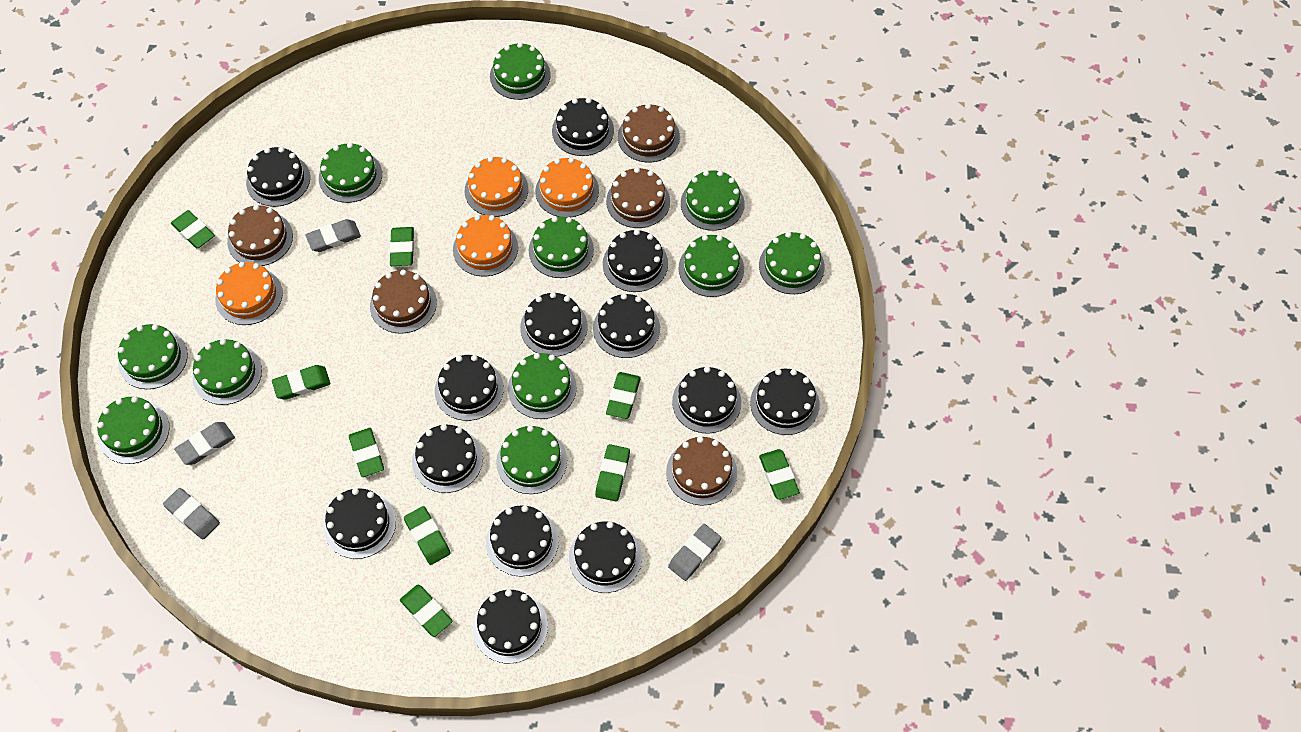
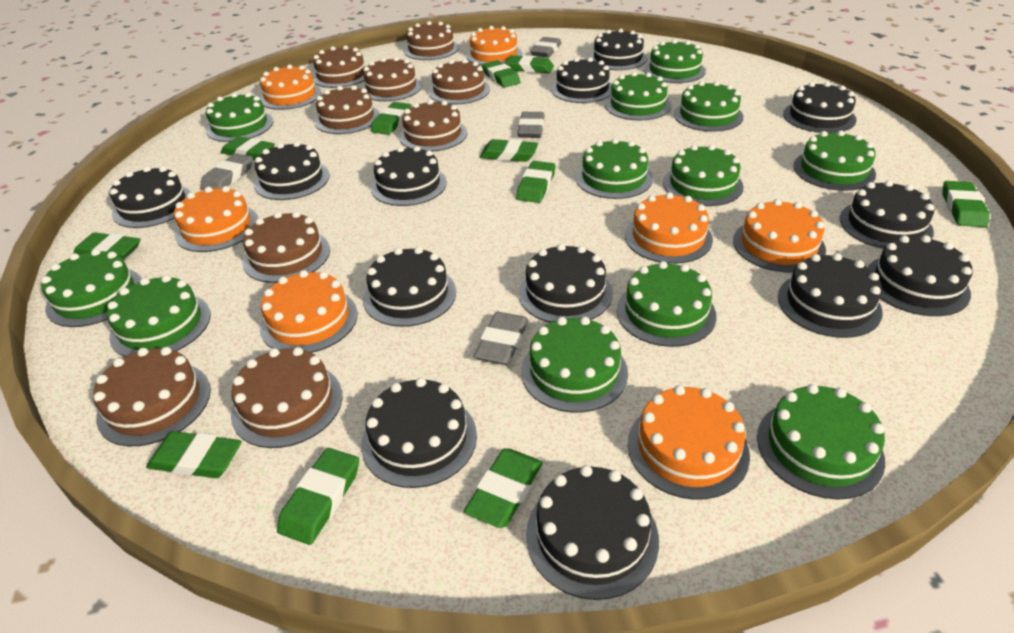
brown cake: [227,205,293,266] [370,270,437,334] [606,167,670,228] [618,103,680,162] [666,436,737,506] = 5 -> [93,347,211,446] [231,347,343,448] [242,211,330,283] [312,45,366,88] [314,85,380,134] [361,57,422,101] [399,100,467,152] [404,21,459,60] [428,59,490,104] = 9
green cake: [97,396,170,464] [118,324,188,389] [193,339,262,405] [319,143,382,203] [490,42,551,100] [496,425,567,494] [508,353,577,419] [529,216,594,278] [678,235,744,297] [681,170,745,231] [759,232,825,294] = 11 -> [41,249,142,327] [107,275,211,357] [206,93,273,142] [521,317,628,413] [576,138,653,199] [605,72,671,120] [617,261,717,347] [644,39,706,83] [663,145,743,206] [674,81,744,132] [757,384,885,499] [793,130,876,191] = 12
green eraser: [171,210,215,248] [272,365,330,400] [349,428,384,477] [389,227,414,266] [400,584,453,637] [404,506,451,565] [595,444,630,501] [606,372,641,419] [759,449,800,500] = 9 -> [74,232,141,260] [146,431,242,478] [221,136,275,160] [277,448,359,545] [371,102,412,135] [464,448,543,528] [480,139,538,162] [482,60,521,88] [506,55,554,73] [516,161,555,203] [942,181,990,227] = 11
orange cake: [215,262,283,325] [453,215,518,276] [465,157,528,217] [535,157,599,217] = 4 -> [174,186,258,252] [260,64,321,110] [260,270,357,353] [466,26,522,65] [625,192,713,264] [628,385,750,500] [733,199,826,272] = 7

